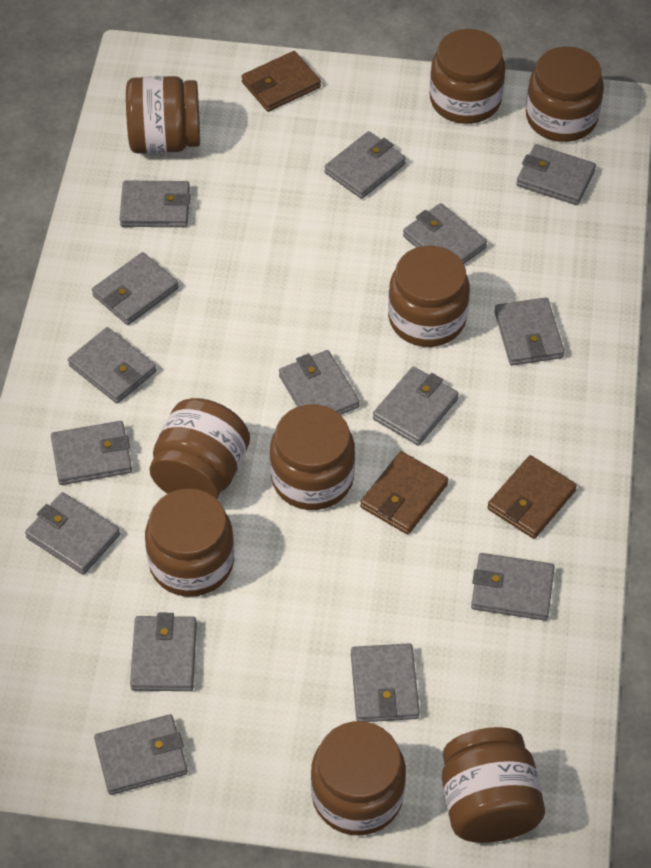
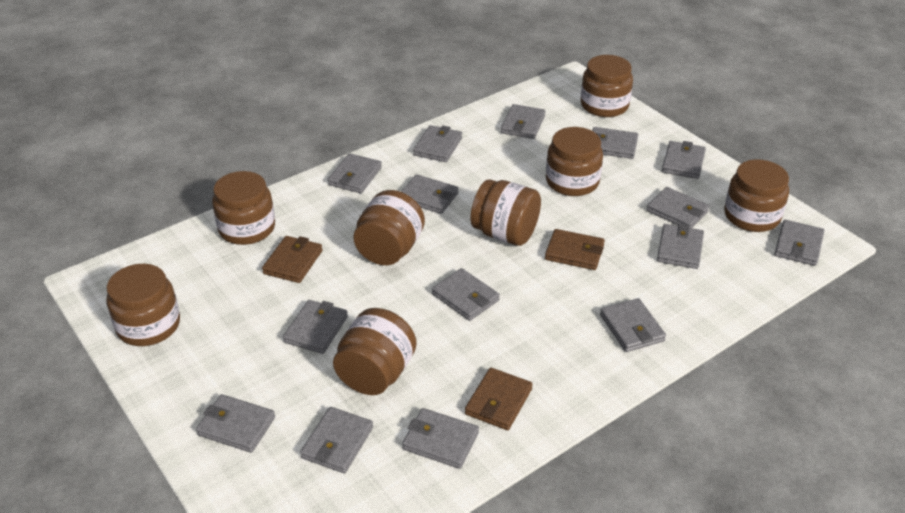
brown jar: [126,76,200,154] [145,488,234,597] [150,398,250,499] [270,404,355,510] [311,721,406,835] [388,246,470,347] [430,29,505,124] [442,727,545,843] [526,46,604,142] = 9 -> [106,264,180,346] [212,171,275,245] [333,308,417,395] [353,190,425,265] [471,179,541,246] [546,127,603,196] [581,55,633,117] [724,159,789,232] = 8

